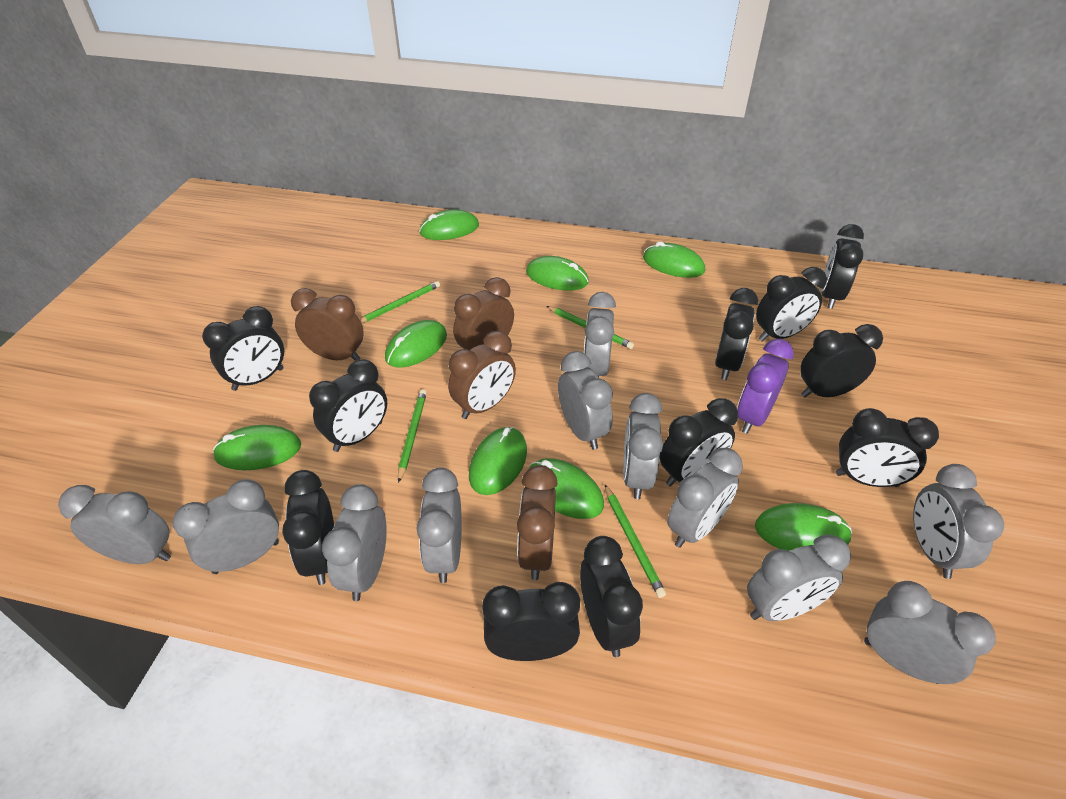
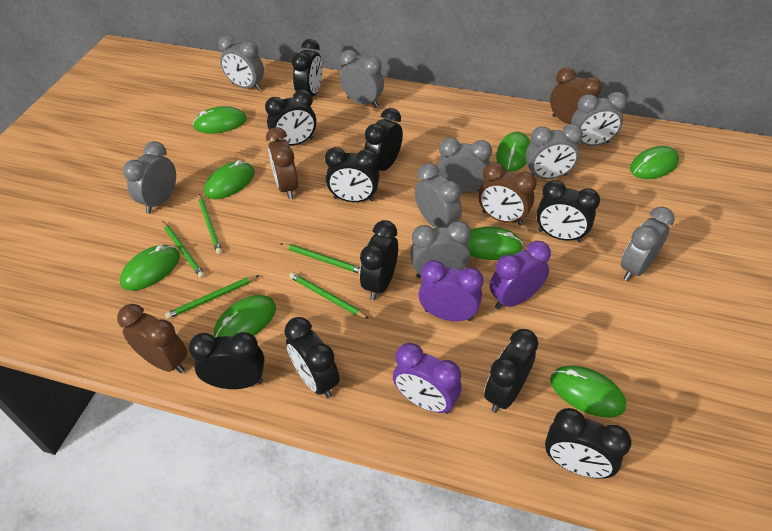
black clock: [202,306,284,391] [282,470,334,585] [309,359,387,452] [482,582,580,661] [580,536,643,657] [660,398,738,487] [715,288,758,380] [756,267,827,342] [800,324,883,397] [821,224,864,309] [836,408,939,487] = 11 -> [189,332,265,389] [265,90,316,146] [284,317,340,398] [292,39,323,97] [325,147,379,202] [360,220,398,300] [364,108,403,171] [484,329,538,413] [536,180,600,242] [545,408,632,479] = 10
green pencil: [359,281,440,323] [398,389,427,483] [546,306,634,349] [605,485,666,598] = 4 -> [162,221,205,278] [165,275,259,319] [198,194,222,254] [281,244,360,274] [289,272,369,319] = 5
grey clock: [58,485,171,564] [173,479,279,574] [322,484,387,601] [417,467,462,583] [558,351,613,450] [584,292,616,377] [623,393,663,499] [667,448,743,548] [747,535,851,621] [864,581,996,684] [913,464,1004,579] = 11 -> [123,141,176,214] [218,35,264,91] [340,50,384,107] [410,221,471,278] [415,163,462,228] [438,137,492,193] [526,124,583,179] [571,92,627,146] [621,207,675,281] = 9
purple clock: [737,339,794,434] = 1 -> [393,343,462,414] [418,260,483,321] [490,241,551,309] = 3

